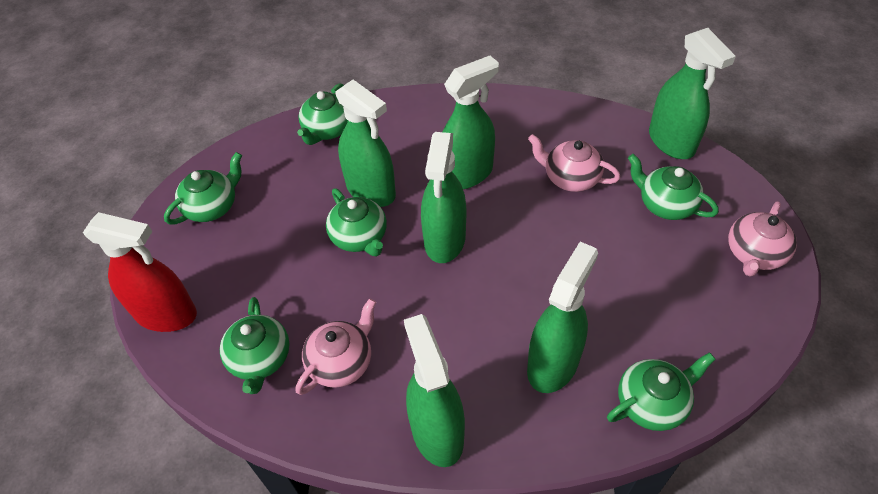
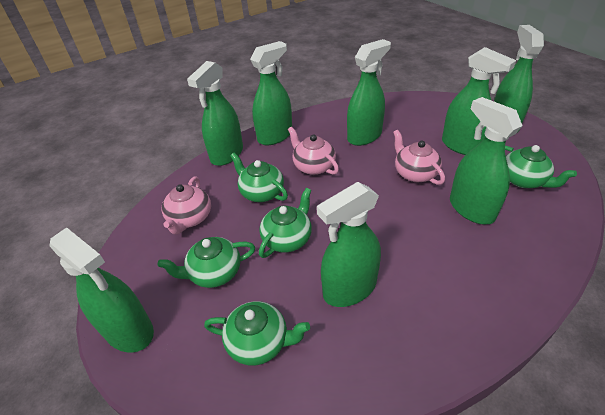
green spray bottle: [335,80,396,207] [404,314,465,467] [421,132,466,263] [442,56,499,189] [527,242,598,393] [649,28,736,159] = 6 -> [49,228,154,353] [187,61,243,166] [250,41,292,145] [317,182,381,307] [347,39,391,146] [442,47,516,155] [450,97,523,224] [494,25,544,132] = 8
green teapot: [164,152,242,225] [220,297,290,394] [297,83,348,145] [326,188,387,257] [607,352,715,431] [628,154,719,220] = 6 -> [158,237,255,288] [204,301,310,366] [230,153,288,202] [259,188,312,258] [505,145,577,188] = 5
red spray bottle: [83,212,197,332] = 1 -> none = 0

